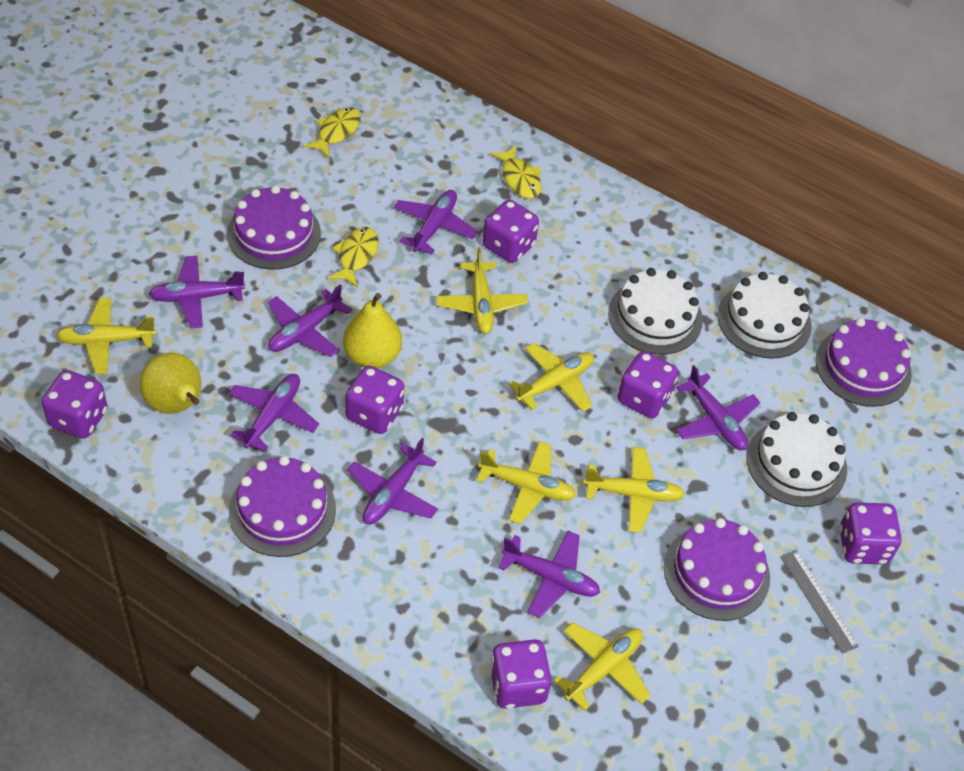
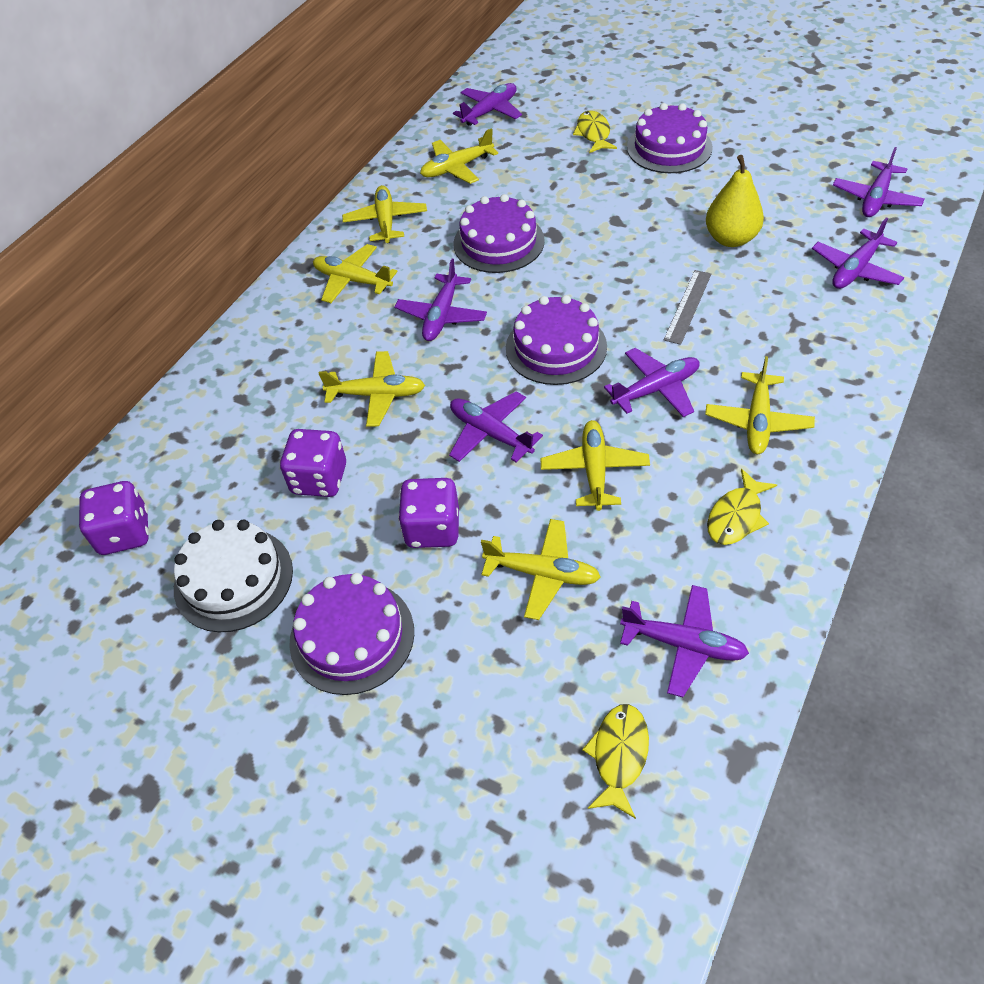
purple dice: [42,370,107,439] [345,366,404,434] [483,200,539,263] [490,639,551,709] [617,351,678,418] [839,502,902,564] = 6 -> [79,481,149,555] [280,429,346,497] [398,478,459,548] = 3
white cake: [608,268,703,355] [717,272,812,359] [747,412,847,507] = 3 -> [174,519,293,632] = 1
yellow pear: [140,353,201,414] [343,293,402,368] = 2 -> [706,155,764,247] = 1
yellow plane: [56,298,156,374] [436,247,528,334] [476,441,576,524] [509,343,594,412] [554,622,651,711] [583,447,685,533] = 6 -> [313,244,397,303] [318,351,425,427] [342,185,427,243] [420,128,498,184] [481,519,601,620] [541,420,650,511] [705,356,815,454] = 7

